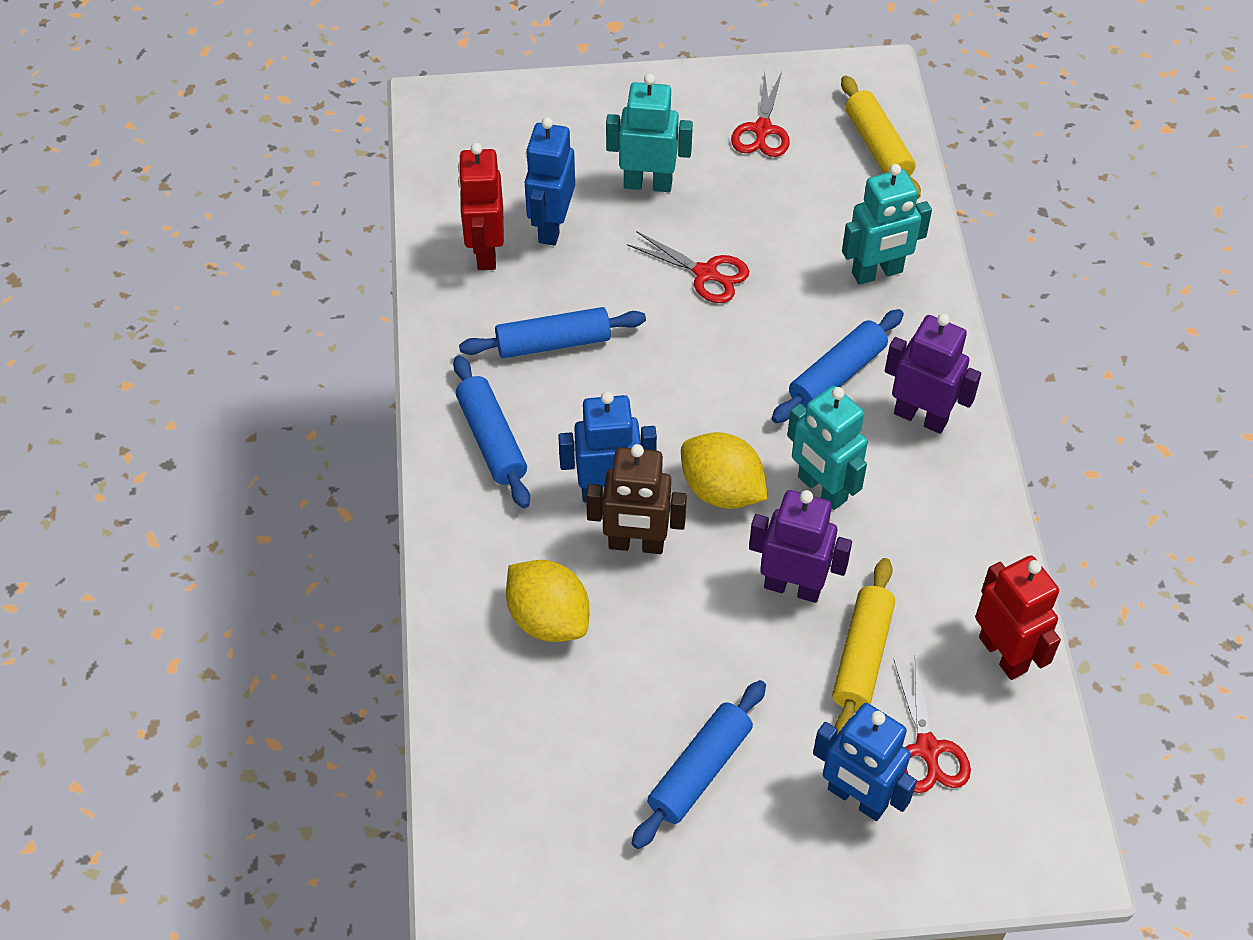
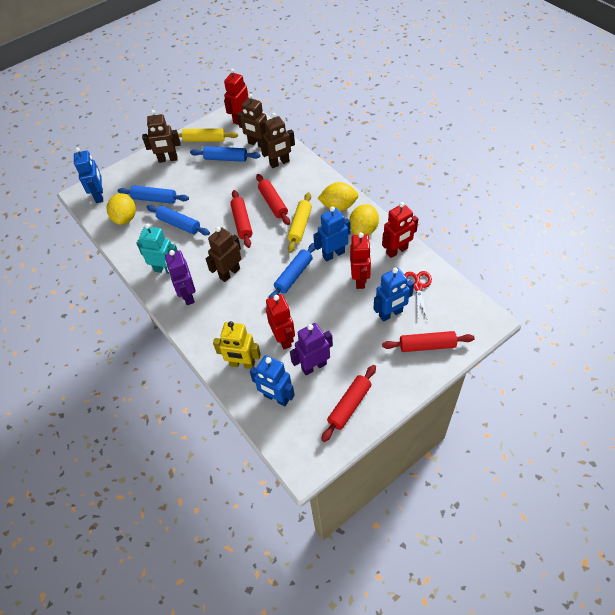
blue robot: [525,117,575,245] [558,391,657,502] [813,703,917,821] = 3 -> [74,148,103,203] [250,355,295,406] [313,206,351,262] [374,268,414,321] = 4
brown robot: [586,444,687,554] = 1 -> [142,110,181,163] [206,227,241,282] [237,94,267,148] [260,113,295,168] = 4
red robot: [458,143,504,270] [975,556,1061,680] = 2 -> [224,69,248,125] [266,294,295,349] [350,232,371,289] [382,202,418,258] = 4
red rolling pin: none = 0 -> [230,190,252,248] [256,174,290,225] [321,365,376,442] [382,331,475,352] = 4
red scissors: [627,231,749,303] [731,72,790,157] [893,657,971,793] = 3 -> [404,271,432,319] = 1
turquoise robot: [606,74,693,192] [787,386,868,510] [842,164,932,285] = 3 -> [136,224,178,274] = 1
yellow lemon: [506,560,589,642] [681,432,768,509] = 2 -> [107,193,136,225] [317,182,358,211] [349,204,379,235] = 3
yellow robot: none = 0 -> [213,321,261,369] = 1

